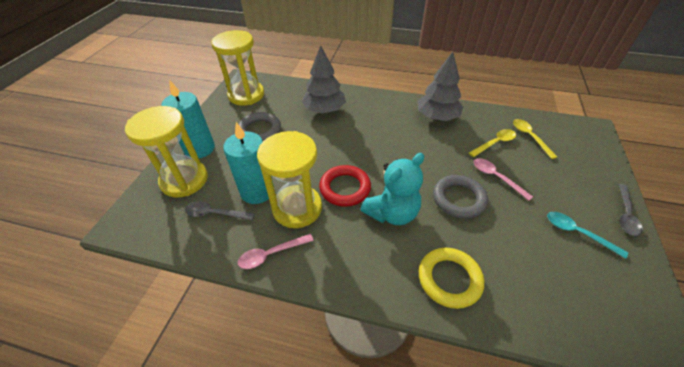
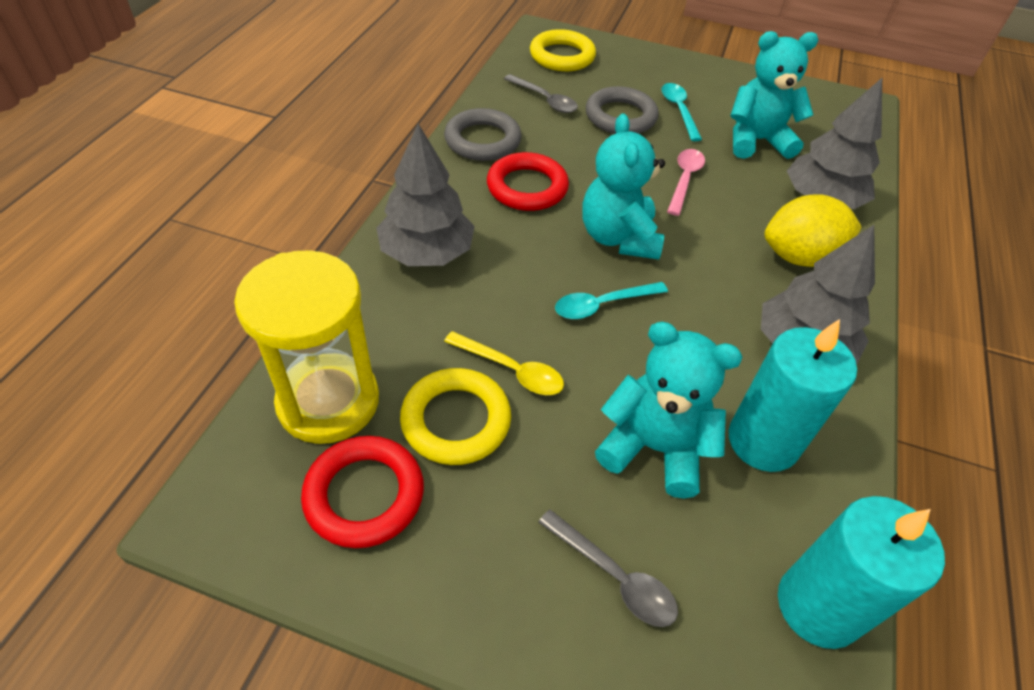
grey tree: [301,45,346,113] [417,52,463,121] = 2 -> [376,124,475,266] [761,225,875,365] [787,78,882,209] = 3
pink spoon: [238,234,314,269] [474,158,533,201] = 2 -> [667,149,705,216] = 1
red ring: [319,165,371,207] = 1 -> [301,436,424,548] [487,152,569,211] = 2
turquoise spoon: [547,212,628,259] = 1 -> [555,282,668,319] [661,83,702,141] = 2
turquoise teddy bear: [360,153,424,225] = 1 -> [583,113,665,260] [595,322,743,498] [730,31,818,159] = 3
yellow hourglass: [125,106,208,198] [211,30,264,106] [257,131,322,228] = 3 -> [234,250,379,444] = 1
yellow lemon: none = 0 -> [764,194,862,267] = 1
yellow ring: [419,248,484,309] = 1 -> [400,368,511,465] [530,29,596,71] = 2
yellow spoon: [469,129,516,157] [513,119,557,159] = 2 -> [444,331,564,395] = 1

